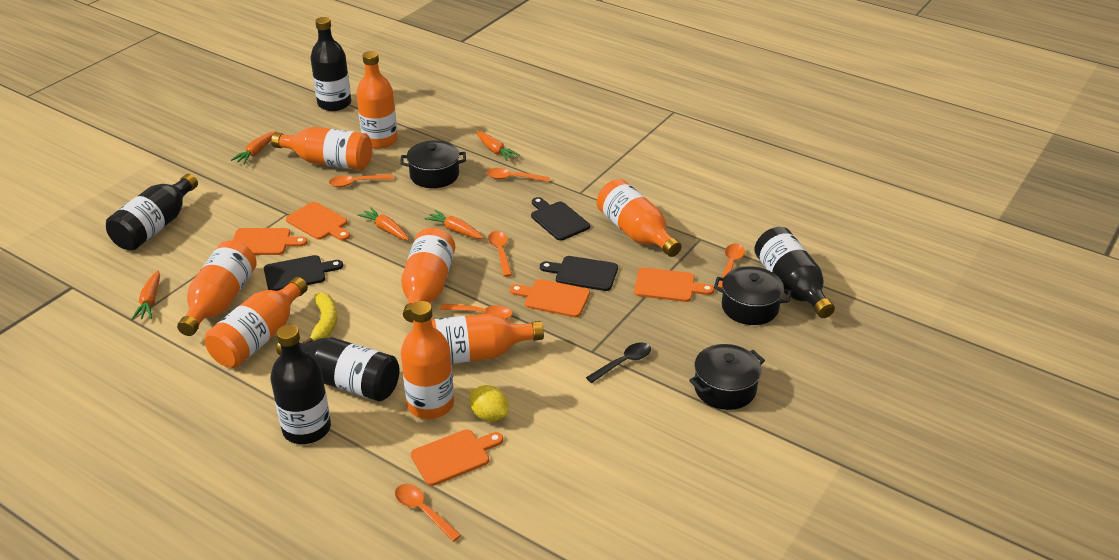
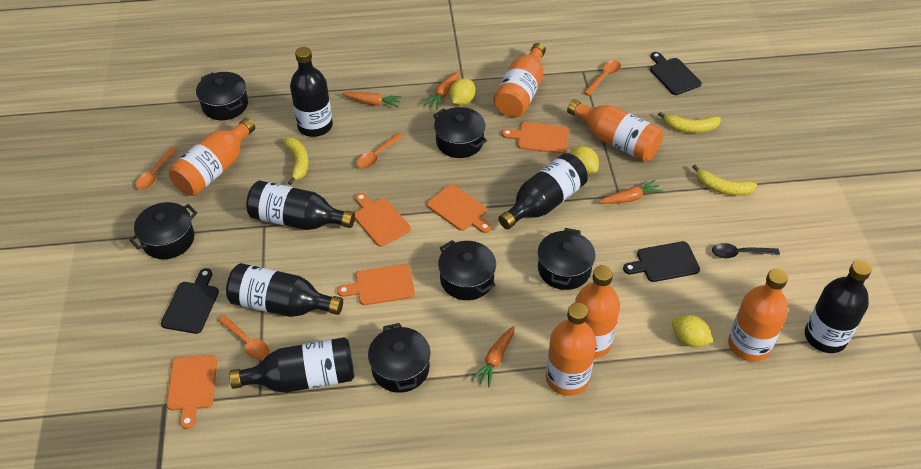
black bottle: [106,174,198,251] [271,325,331,444] [277,337,400,402] [310,17,351,111] [754,227,835,318] = 5 -> [226,263,343,317] [229,337,354,393] [246,180,355,230] [290,47,333,137] [498,153,588,230] [805,260,872,353] = 6
black pot: [401,140,466,188] [689,344,765,410] [714,266,792,325] = 3 -> [129,202,197,259] [196,72,248,120] [368,323,431,393] [433,107,487,158] [438,240,496,300] [538,228,595,290] = 6
orange bottle: [177,240,257,336] [205,277,308,368] [271,127,372,170] [356,51,398,149] [401,228,455,323] [401,301,454,419] [432,313,544,364] [597,179,682,257] = 8 -> [169,118,255,196] [493,43,546,117] [546,303,596,396] [567,99,663,162] [575,265,620,358] [728,268,788,362] = 6
orange carrot: [132,271,160,320] [231,131,277,164] [358,207,409,240] [424,210,484,239] [476,131,520,161] = 5 -> [342,92,402,107] [424,71,460,109] [472,326,515,387] [599,180,663,204] = 4
orange spoon: [329,174,393,187] [395,484,461,542] [440,304,512,319] [486,168,550,182] [488,231,512,277] [718,244,745,289] = 6 -> [136,148,177,190] [218,315,269,360] [357,133,403,168] [583,60,621,96] = 4
yellow banana: [303,293,337,344] = 1 -> [282,137,309,185] [658,112,721,133] [692,165,757,196] = 3
yellow lemon: [469,385,508,421] = 1 -> [449,78,476,105] [570,146,599,175] [672,315,713,347] = 3

